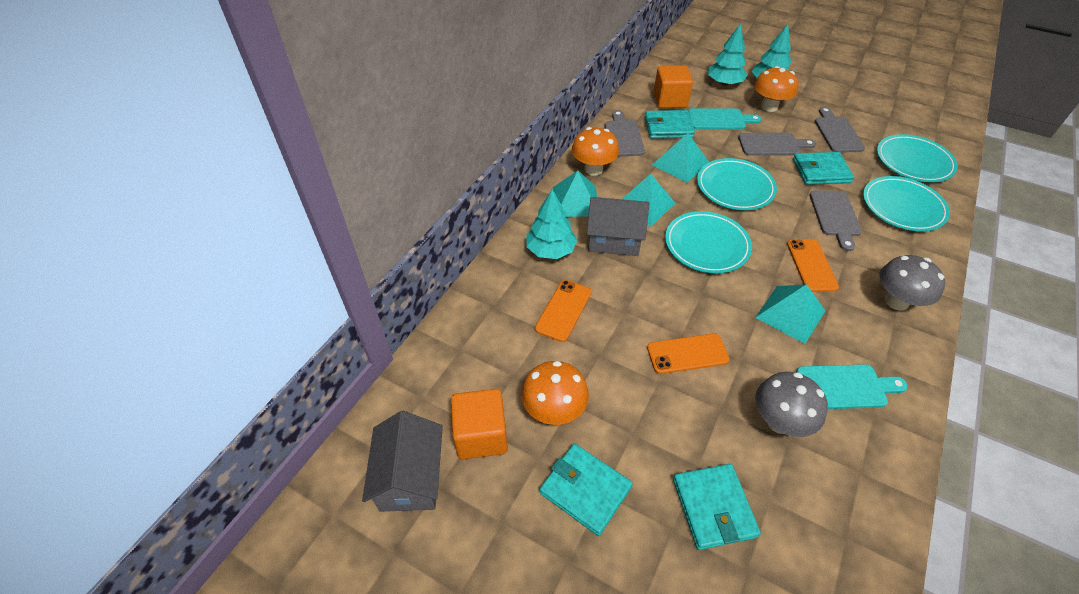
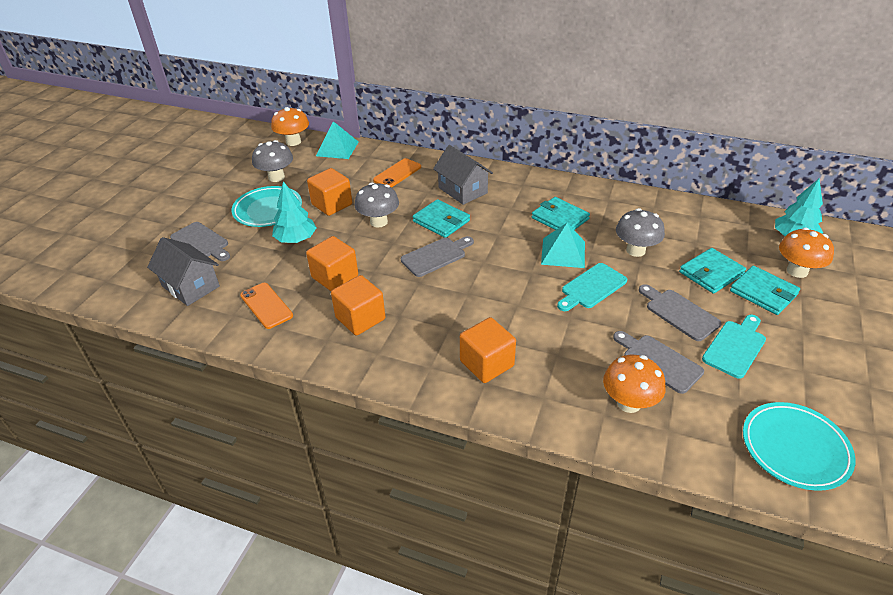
grey mushroom: [755,372,828,437] [879,255,945,311] = 2 -> [252,140,293,182] [355,183,399,228] [616,208,665,257] = 3
orange cube: [451,389,508,459] [654,65,693,108] = 2 -> [306,236,358,291] [307,168,352,216] [331,275,385,336] [460,317,516,383] = 4
orange phone: [535,280,592,342] [647,334,729,374] [787,239,839,292] = 3 -> [240,283,293,329] [373,158,421,188] = 2
turquoise plate: [665,211,752,273] [697,158,777,210] [863,176,950,231] [877,134,958,182] = 4 -> [231,186,302,227] [743,402,856,491] = 2
turquoise pyramid: [553,170,597,217] [622,174,676,227] [652,133,709,183] [755,284,826,344] = 4 -> [316,121,358,159] [541,223,585,268] = 2
turquoise tree: [526,189,577,259] [708,24,747,86] [751,24,792,78] = 3 -> [272,181,316,243] [775,179,823,236] = 2

